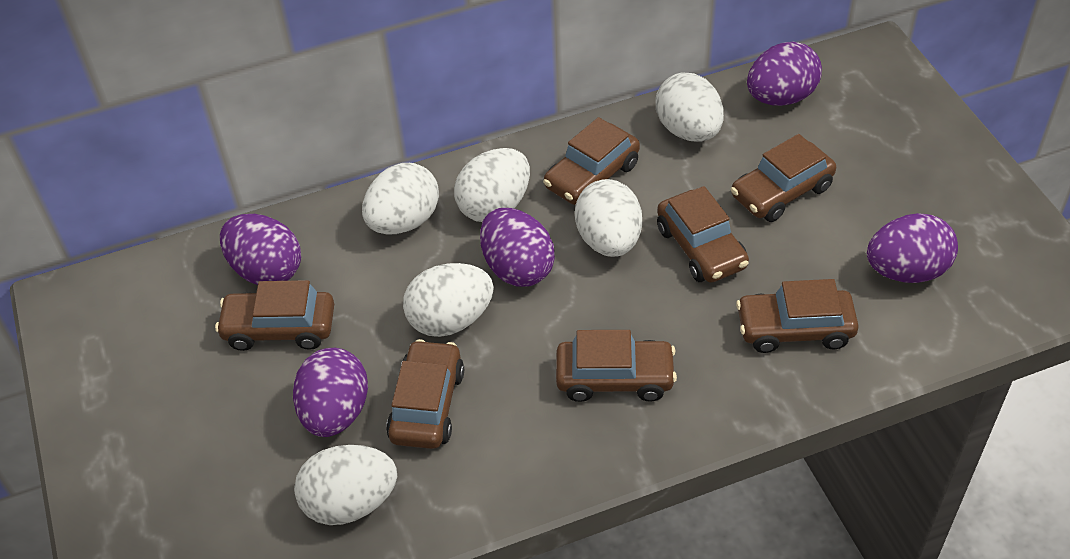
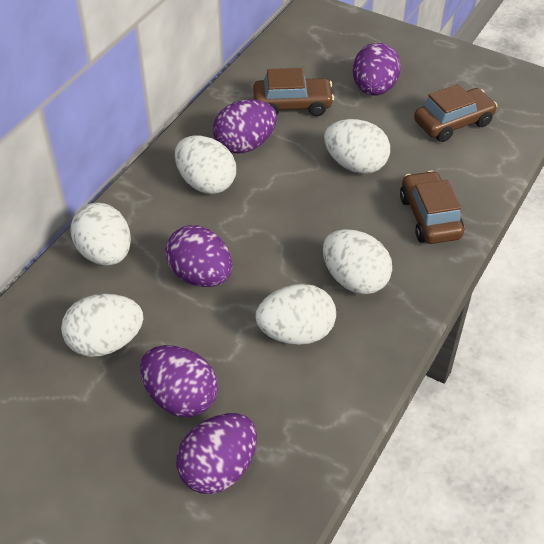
brown car: [215,280,334,351] [386,339,464,449] [543,117,640,205] [556,330,677,402] [657,186,749,283] [731,134,836,222] [736,279,859,353] = 7 -> [253,68,334,116] [400,171,464,244] [414,84,497,142] = 3

